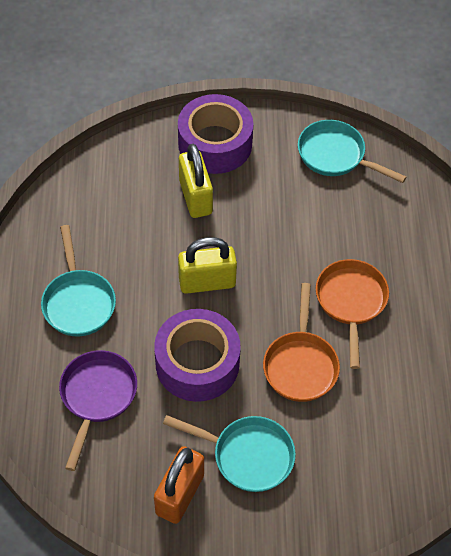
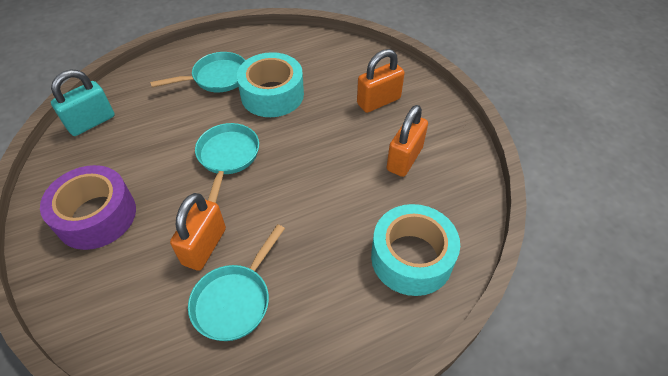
orange padlock: [154,446,204,524] = 1 -> [170,193,226,271] [357,49,404,113] [387,105,428,177] = 3
orange pan: [263,283,340,402] [316,259,389,369] = 2 -> none = 0
purple pan: [59,350,137,471] = 1 -> none = 0
purple tape: [154,309,241,402] [178,94,253,174] = 2 -> [40,165,136,250] = 1
turquoise padlock: none = 0 -> [51,69,115,136] = 1
turquoise tape: none = 0 -> [237,52,304,117] [371,204,460,296] = 2
yellow padlock: [178,237,237,294] [179,144,213,218] = 2 -> none = 0

